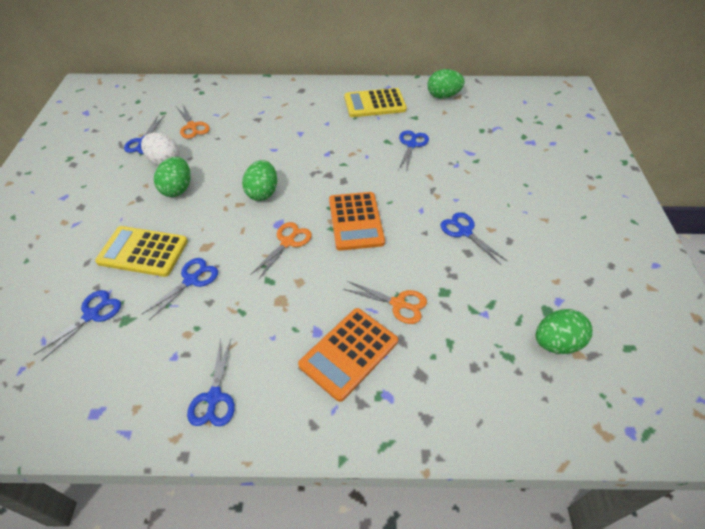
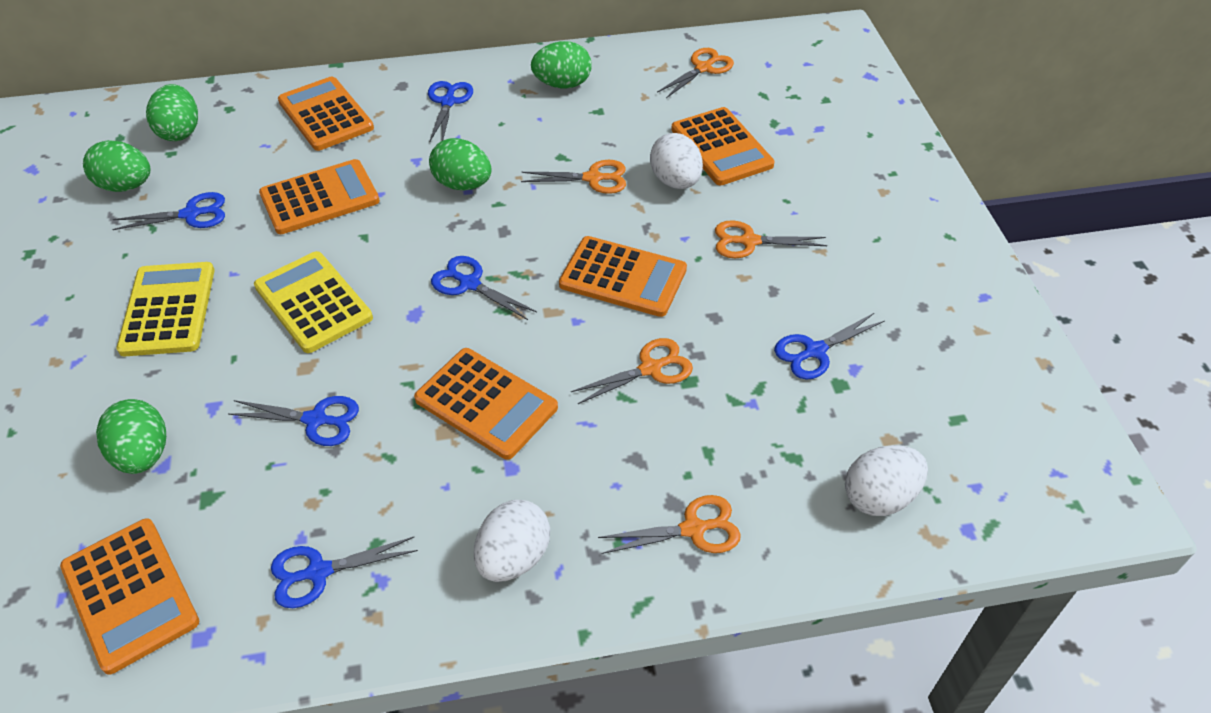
green egg: [154,157,191,197] [242,160,277,201] [428,69,465,99] [536,309,592,354] = 4 -> [83,140,150,192] [96,399,166,474] [146,84,198,141] [429,138,491,190] [531,41,592,89] = 5
orange calculator: [298,308,398,402] [329,192,385,251] = 2 -> [60,518,199,674] [259,159,380,234] [278,77,374,151] [414,348,558,460] [559,236,687,317] [671,107,775,185] = 6
orange scissors: [176,103,210,139] [251,222,312,279] [343,281,427,324] = 3 -> [521,160,626,194] [571,338,693,404] [598,495,741,554] [657,48,734,98] [715,220,828,258] = 5
white egg: [141,133,180,166] = 1 -> [474,500,550,582] [650,133,703,189] [845,445,928,516] = 3

